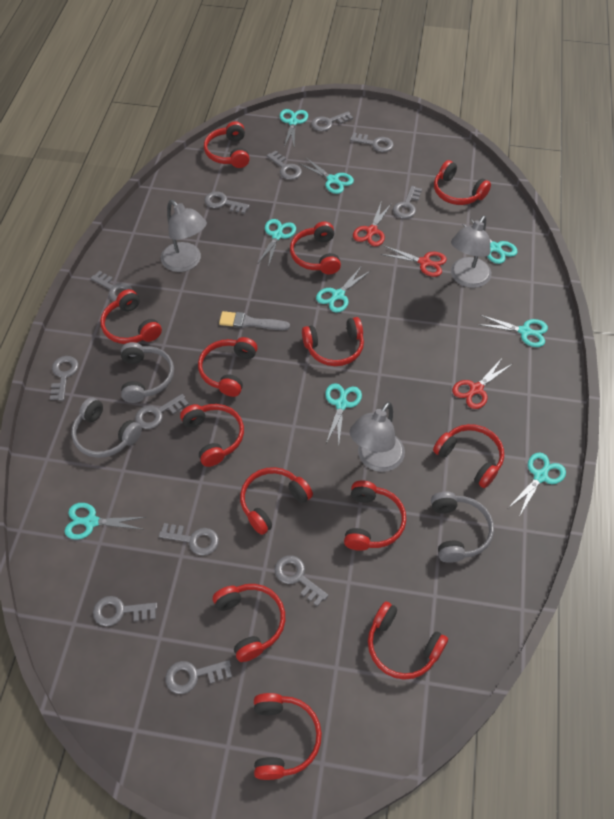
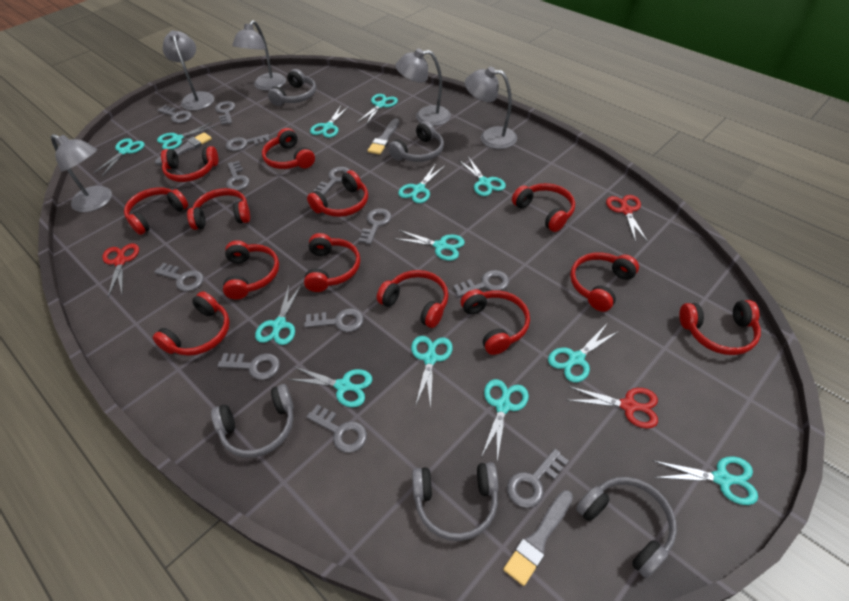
grey brush: [219,311,290,330] = 1 -> [155,132,212,165] [367,118,400,155] [503,490,573,586] = 3
grey headphones: [71,397,142,458] [121,342,174,403] [431,492,494,563] = 3 -> [211,384,294,458] [268,69,316,106] [388,121,444,162] [412,462,498,541] [576,477,677,578] = 5
grey lamp: [161,200,207,272] [350,402,405,472] [451,216,491,288] = 3 -> [51,134,112,212] [163,30,214,111] [232,20,286,91] [395,49,451,126] [465,67,517,149] = 5
turquoise scissors: [64,503,145,540] [258,219,296,267] [280,109,308,147] [299,158,354,194] [316,267,370,313] [325,383,362,444] [462,218,517,264] [477,315,548,347] [507,453,566,515] = 9 -> [94,138,145,176] [157,122,215,149] [255,284,302,345] [287,366,372,407] [310,106,350,138] [358,94,398,125] [394,230,465,261] [398,163,445,203] [411,336,453,408] [459,157,506,196] [481,379,529,461] [548,324,619,382] [654,456,758,505] = 13

